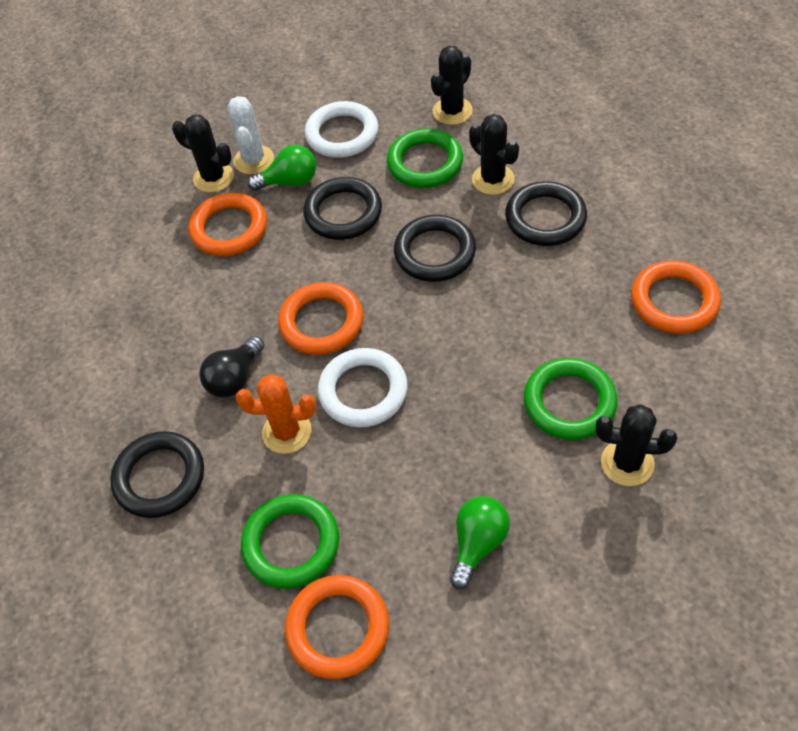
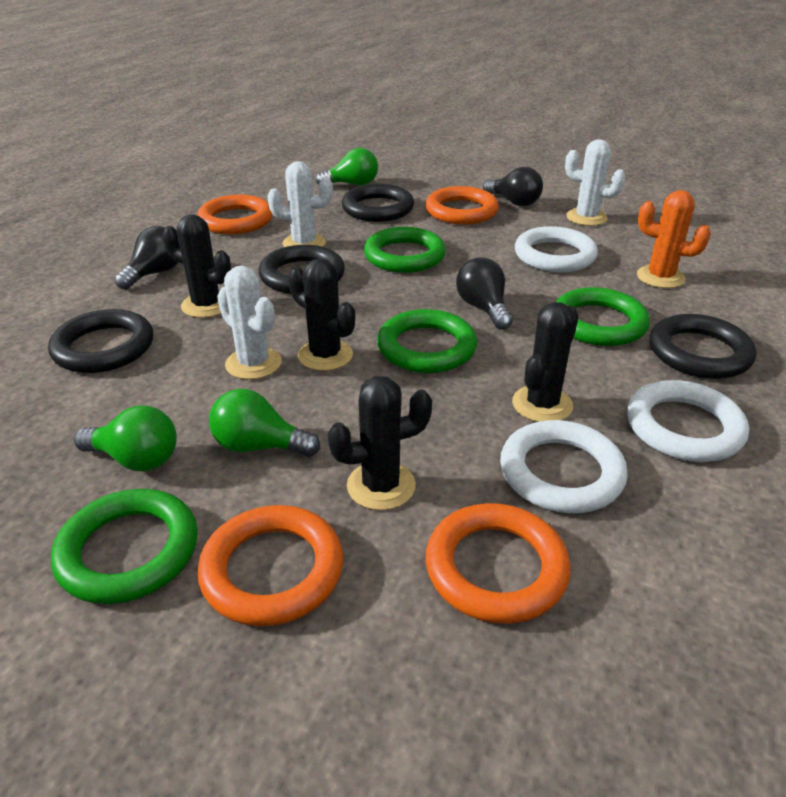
black light bulb: [199,336,264,398] = 1 -> [115,226,179,290] [456,257,513,330] [483,167,543,206] = 3
green light bulb: [248,145,316,191] [450,496,510,589] = 2 -> [74,406,177,471] [209,389,320,457] [316,148,378,186] = 3
green ring: [241,494,339,589] [387,129,463,188] [524,358,618,440] = 3 -> [51,489,198,604] [364,227,446,273] [377,309,477,373] [556,287,650,346] = 4
white cactus: [227,96,274,175] = 1 -> [217,266,281,380] [267,161,333,247] [565,139,626,226] = 3
white ring: [305,101,378,158] [318,348,408,427] = 2 -> [500,420,628,513] [515,226,598,272] [627,380,749,462] = 3

